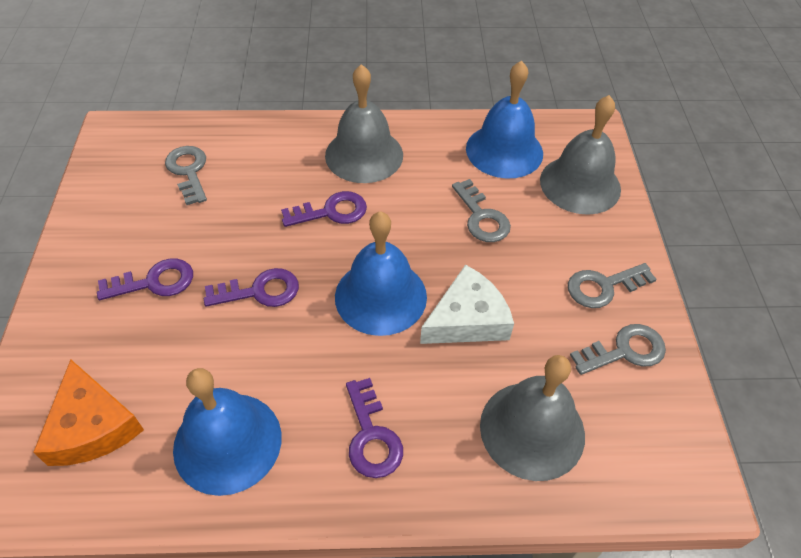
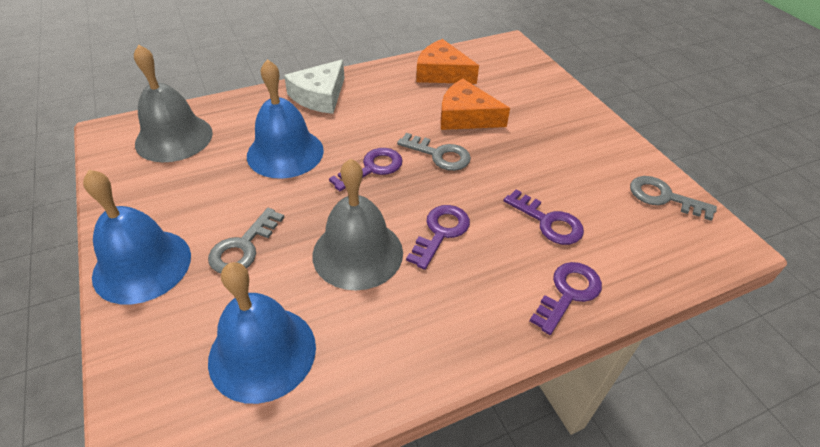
grey bell: [325,64,403,183] [480,355,585,481] [540,95,621,215] = 3 -> [134,44,213,162] [312,158,403,290] = 2
grey key: [165,146,207,205] [452,179,511,242] [568,263,657,308] [570,324,666,375] = 4 -> [208,208,285,273] [397,133,471,171] [630,176,717,221] = 3
orange cheese: [33,360,144,466] = 1 -> [416,39,479,84] [441,79,510,130] = 2

